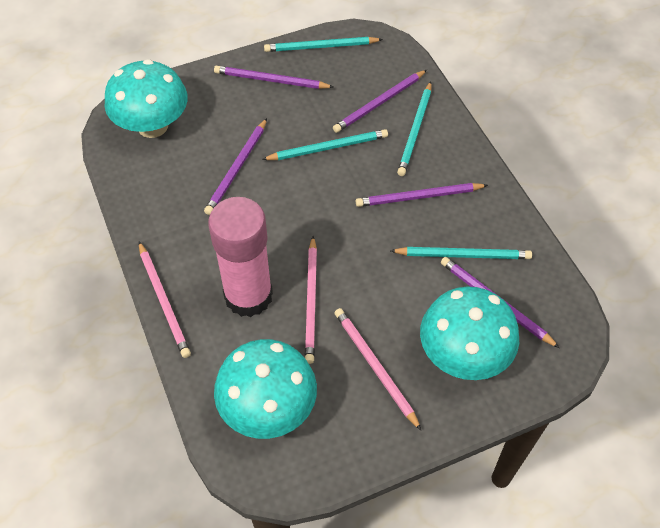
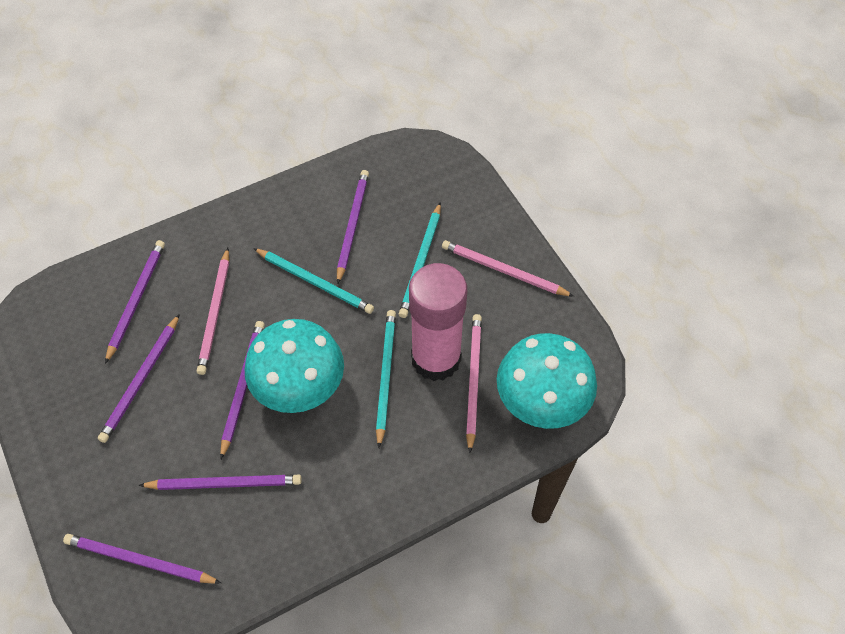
purple pencil: [204,118,267,215] [214,66,334,89] [333,70,427,133] [356,183,488,207] [441,257,560,348] = 5 -> [63,534,221,584] [98,314,180,443] [105,240,165,364] [139,475,302,490] [220,321,265,459] [337,170,369,284] = 6
turquoise mushroom: [105,59,188,138] [214,339,317,439] [420,286,519,380] = 3 -> [245,319,344,413] [497,333,597,429] = 2
turquoise pencil: [262,129,388,160] [264,37,383,52] [390,247,532,259] [397,81,431,176] = 4 -> [253,248,374,314] [376,310,396,448] [399,202,441,318] = 3

